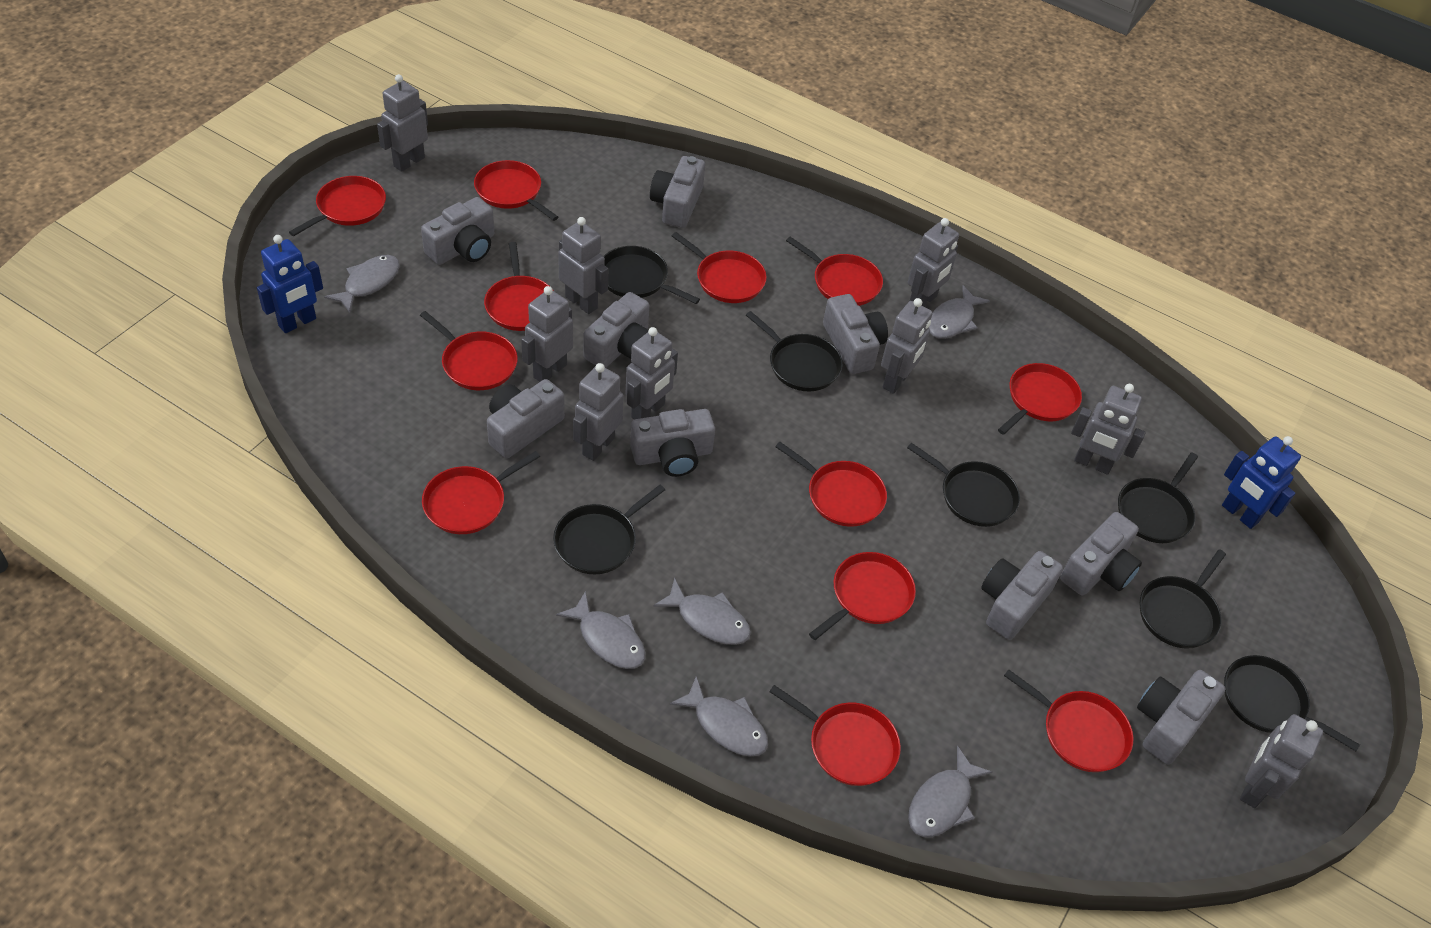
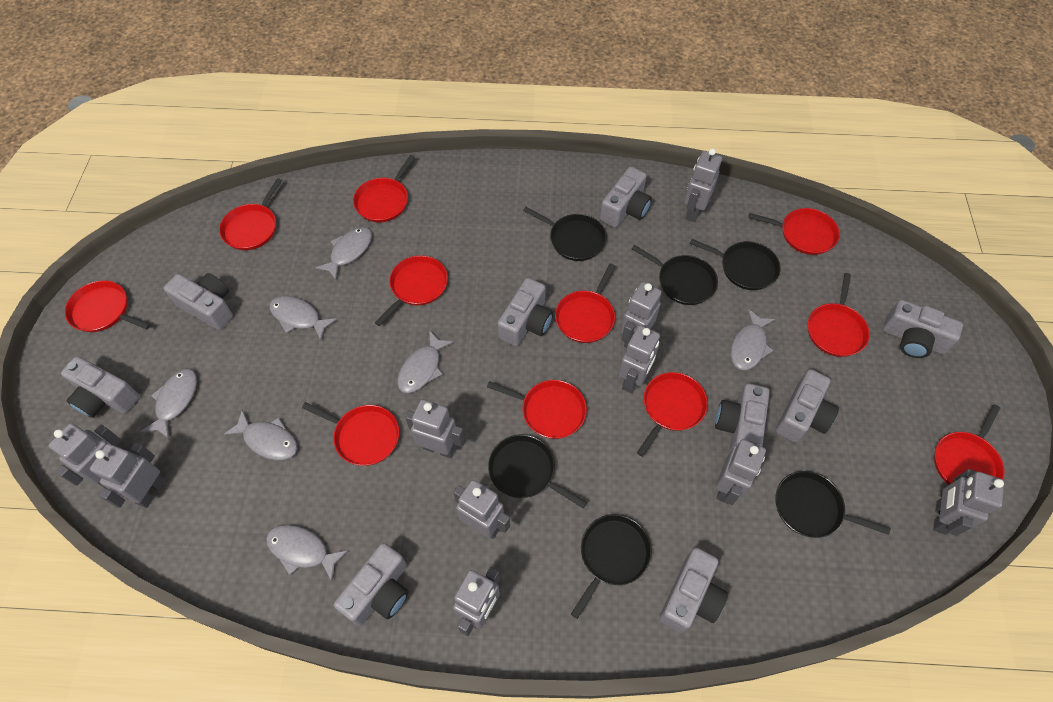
black pan: [553,485,665,574] [604,246,700,304] [746,311,842,391] [907,443,1020,527] [1118,452,1198,543] [1140,549,1226,649] [1224,655,1360,751] = 7 -> [488,435,587,508] [523,207,607,261] [571,514,652,619] [632,245,718,305] [690,239,781,290] [775,471,890,538] = 6
blue robot: [257,235,323,333] [1222,436,1301,529] = 2 -> none = 0
grey fish: [324,255,400,313] [556,591,646,669] [653,578,751,645] [670,676,768,757] [908,746,992,837] [929,285,990,339] = 6 -> [141,369,197,439] [223,410,297,460] [266,525,348,582] [269,296,337,341] [315,227,372,280] [397,330,454,393] [731,309,775,371] = 7
grey robot: [377,74,428,172] [521,286,573,382] [558,217,608,314] [573,363,624,461] [626,327,678,420] [881,298,933,394] [908,218,959,307] [1071,384,1145,475] [1240,714,1323,808] = 9 -> [48,423,120,488] [90,442,165,508] [405,399,465,458] [453,480,510,539] [453,567,500,636] [619,325,660,394] [621,282,662,348] [684,148,722,222] [716,439,766,505] [933,469,1004,536] = 10
red pan: [289,176,386,236] [420,311,518,390] [422,451,540,534] [474,160,558,221] [484,242,549,331] [672,232,767,303] [769,685,901,786] [775,442,887,527] [786,237,883,306] [809,552,916,640] [998,363,1082,435] [1004,669,1133,772] = 12 -> [65,280,151,332] [219,178,282,250] [302,402,399,466] [353,155,415,222] [375,255,448,326] [487,380,587,439] [555,263,615,343] [637,372,708,457] [748,208,840,255] [808,273,870,357] [934,404,1005,485] = 11

